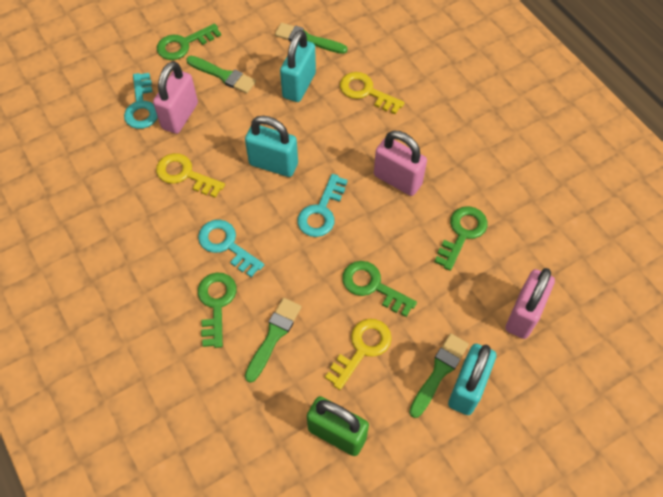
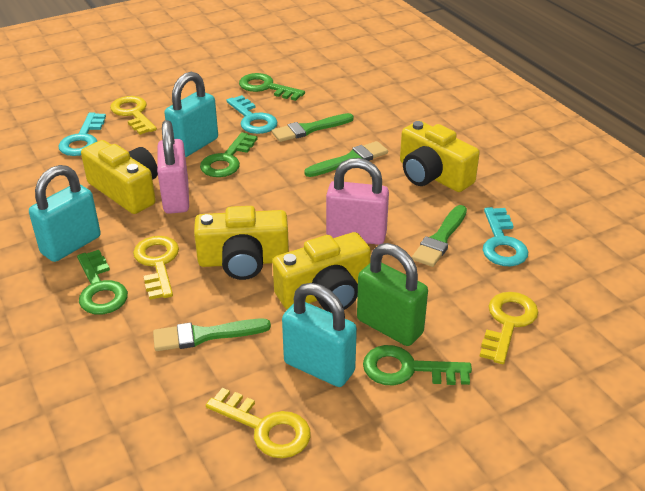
pink padlock: [153,61,198,134] [374,131,427,196] [506,268,555,339] = 3 -> [157,120,189,214] [326,158,389,245] = 2
yellow camera: none = 0 -> [81,140,158,214] [194,206,289,280] [273,232,371,313] [400,121,480,192] = 4
yellow key: [156,153,225,198] [325,319,392,390] [340,72,404,114] = 3 -> [110,96,157,135] [133,236,179,300] [206,388,311,458] [479,292,538,364] = 4

